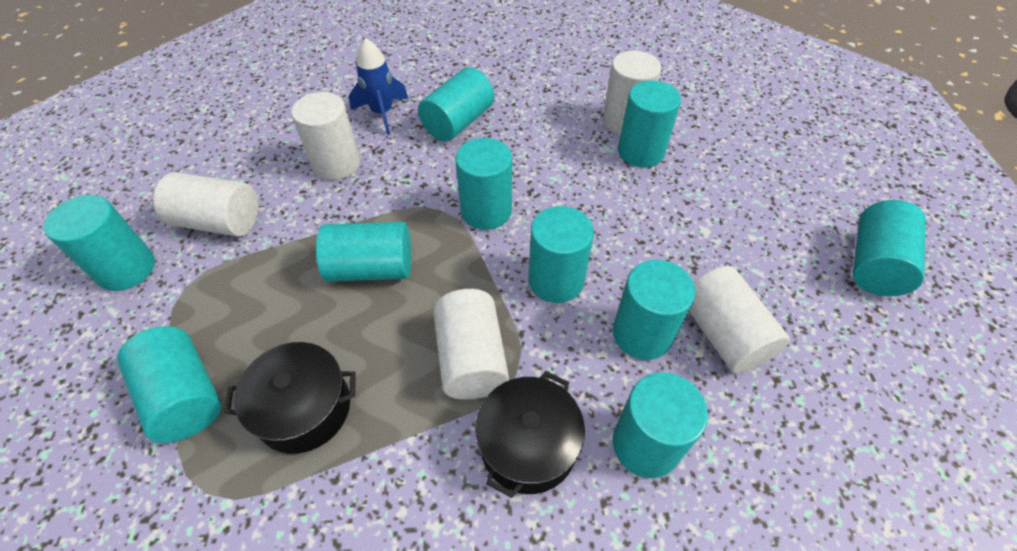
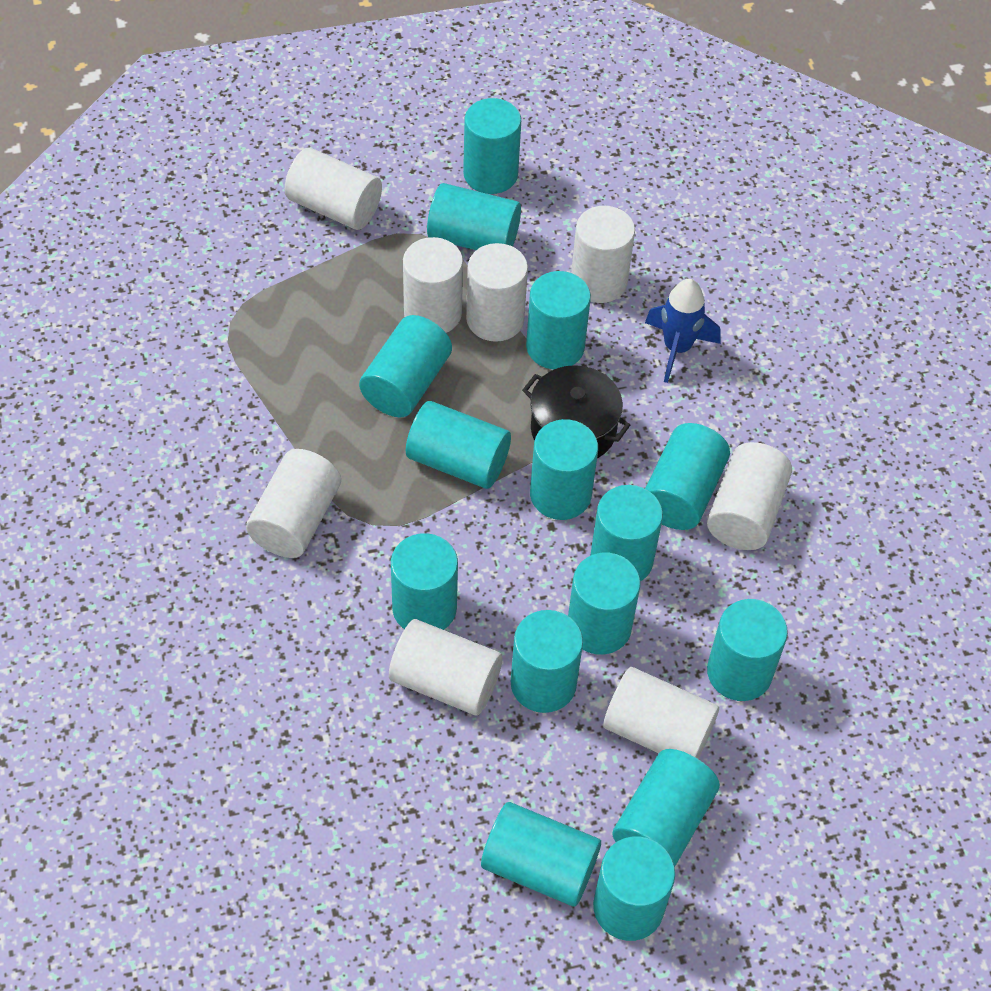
black pot: [224,342,356,454] [475,371,585,498] = 2 -> [522,365,630,458] = 1
turquoise cylinder: [44,195,155,291] [117,326,221,443] [316,222,411,282] [418,67,494,142] [456,138,512,230] [528,206,594,303] [613,260,695,360] [613,372,708,478] [618,80,681,167] [853,200,926,296] = 10 -> [359,315,452,417] [391,533,458,630] [406,401,511,489] [427,183,521,250] [463,98,521,194] [481,802,601,907] [511,610,583,713] [526,271,591,369] [530,419,598,520] [568,553,641,655] [591,485,663,581] [593,836,675,941] [612,749,720,866] [645,423,730,530] [707,599,788,701] = 15
white cylinder: [153,172,258,237] [291,92,360,180] [433,289,509,400] [603,51,661,134] [689,266,790,373] = 5 -> [246,449,341,558] [285,148,382,230] [389,619,503,715] [403,237,463,333] [466,243,528,342] [571,206,635,303] [603,667,719,759] [707,442,792,550] = 8

